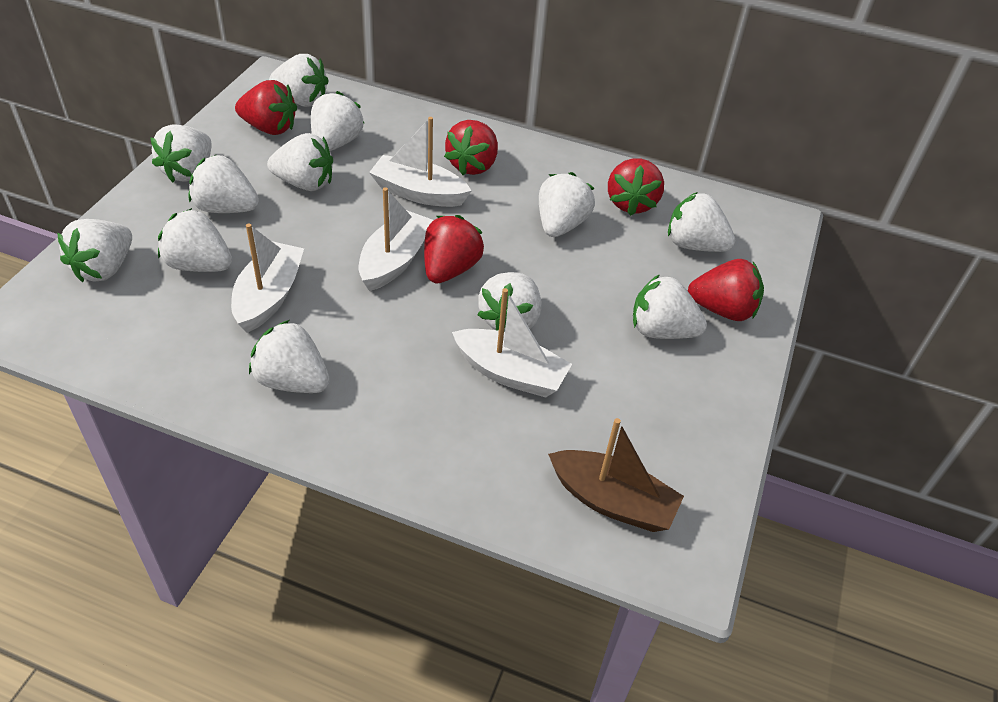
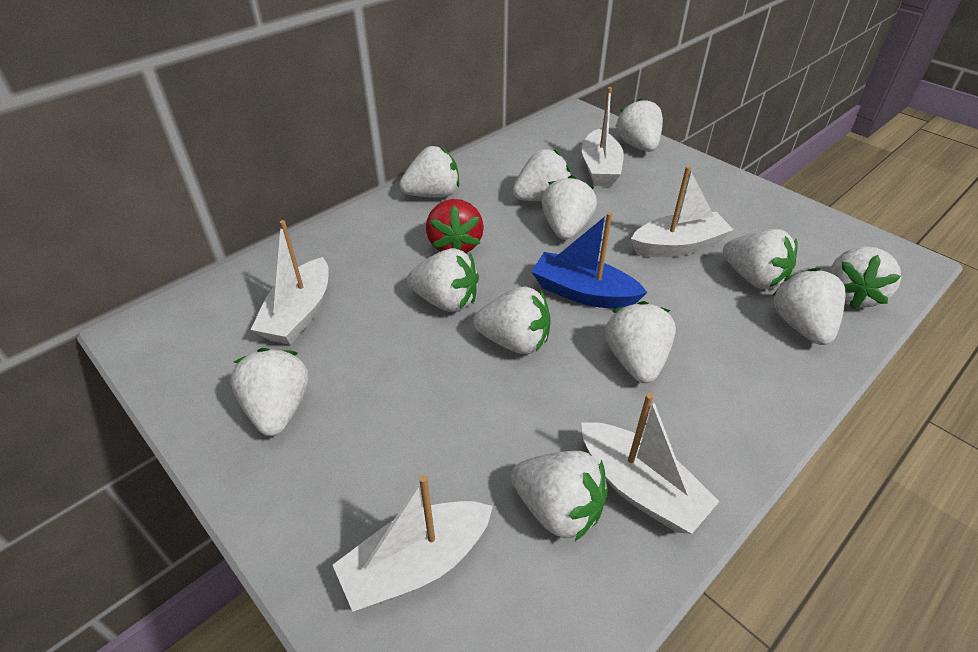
blue boat: none = 0 -> [532,212,647,309] = 1
brown boat: [548,418,684,532] = 1 -> none = 0
red strawberry: [235,80,297,135] [424,215,484,283] [444,120,498,175] [608,158,664,216] [688,259,764,321] = 5 -> [426,199,484,253] = 1
white boat: [231,223,304,333] [359,187,434,291] [369,117,472,207] [452,288,572,397] = 4 -> [251,220,329,345] [333,475,493,612] [581,87,624,186] [581,393,720,534] [631,166,734,257] = 5

